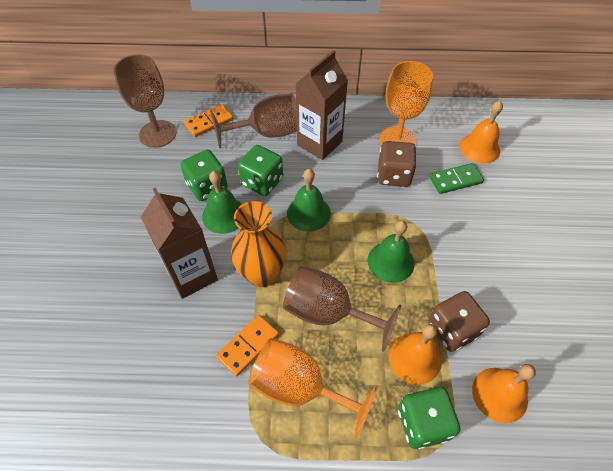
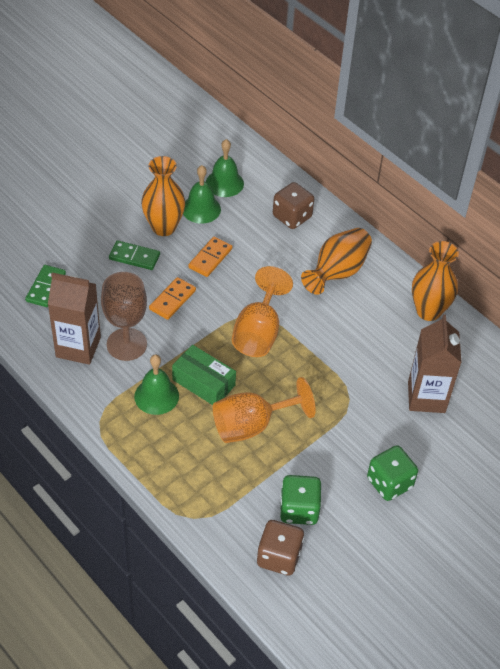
brown goblet: [114,54,176,148] [210,94,297,148] [283,266,401,352] = 3 -> [101,272,147,361] = 1
green box: none = 0 -> [172,345,236,405] = 1
green dice: [180,150,228,201] [238,145,283,196] [398,387,461,449] = 3 -> [280,475,321,525] [367,445,418,501] = 2
green domino: [430,163,484,194] = 1 -> [25,265,66,307] [109,240,160,270] = 2
orange bell: [389,324,442,384] [460,101,503,164] [472,364,536,423] = 3 -> none = 0
orange vase: [231,201,286,287] = 1 -> [141,156,185,236] [301,228,372,295] [412,241,459,321] = 3

